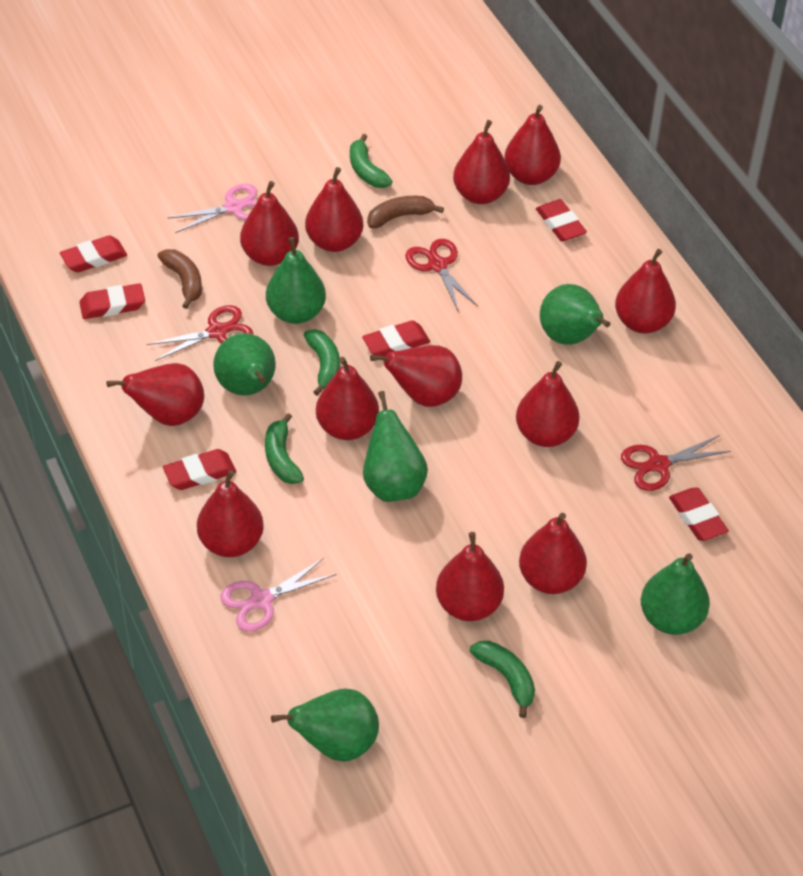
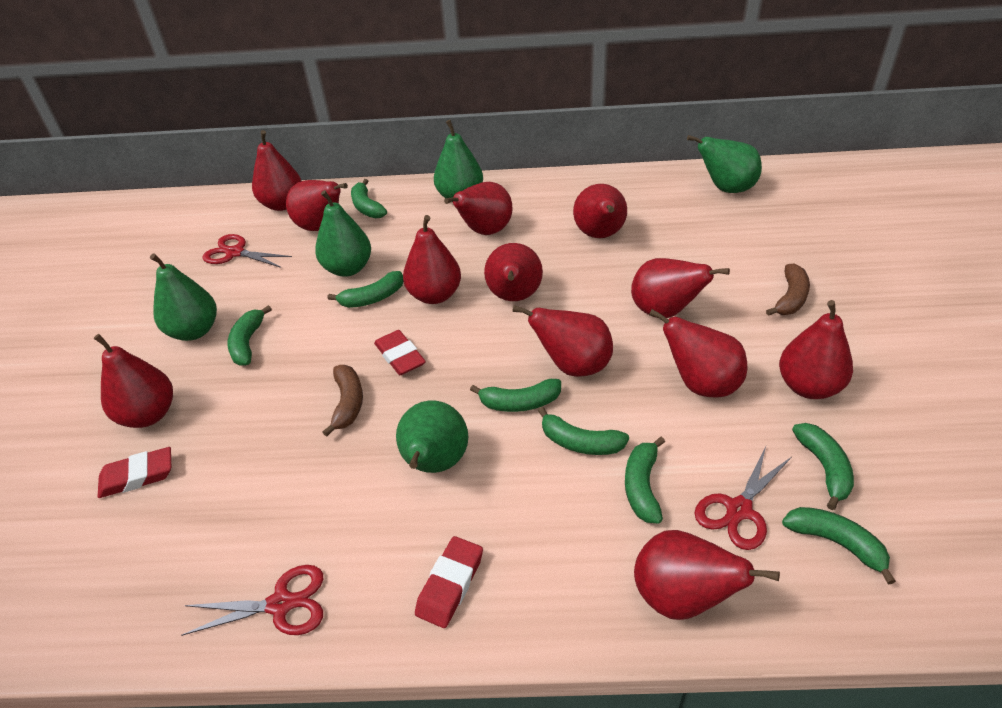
green banana: [265,413,304,484] [304,329,340,396] [350,134,393,188] [470,641,535,718] = 4 -> [228,305,272,366] [328,271,403,308] [351,179,387,219] [470,379,561,412] [538,407,629,455] [625,437,665,524] [782,507,896,585] [792,423,854,510] = 8
green pear: [213,333,276,396] [266,237,326,324] [271,688,379,762] [363,391,428,502] [540,284,610,345] [641,553,710,635] = 6 -> [150,254,217,341] [315,190,371,277] [396,400,468,473] [434,120,483,202] [687,135,762,193] = 5
pink scissors: [168,184,258,233] [221,558,337,632] = 2 -> none = 0
red eraser: [60,235,127,272] [79,283,145,319] [163,449,236,490] [362,320,430,357] [536,199,587,242] [669,488,729,541] = 6 -> [98,447,171,498] [374,330,426,375] [415,536,483,628] = 3

